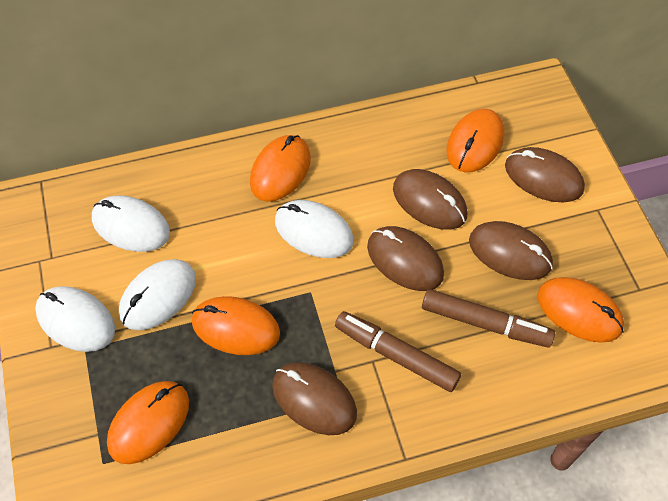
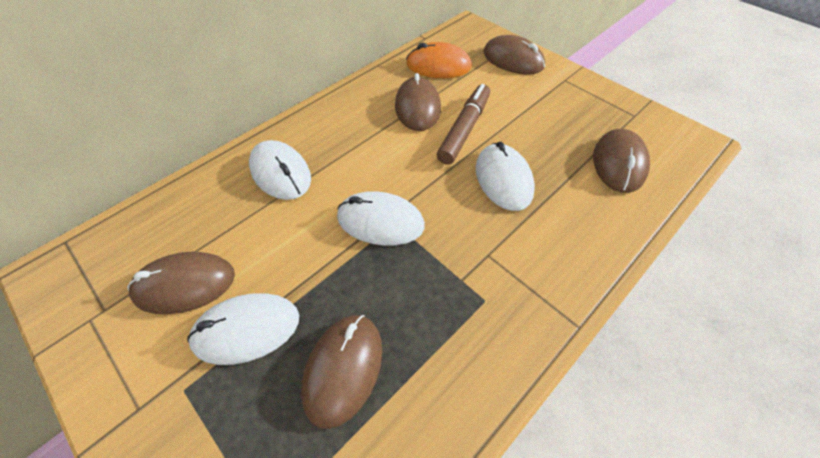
brown marker: [335,311,461,392] [422,289,555,348] = 2 -> [437,84,490,165] = 1
orange mouse: [107,381,189,464] [192,296,280,355] [250,135,311,202] [447,109,504,173] [537,277,624,343] = 5 -> [406,42,472,78] = 1

